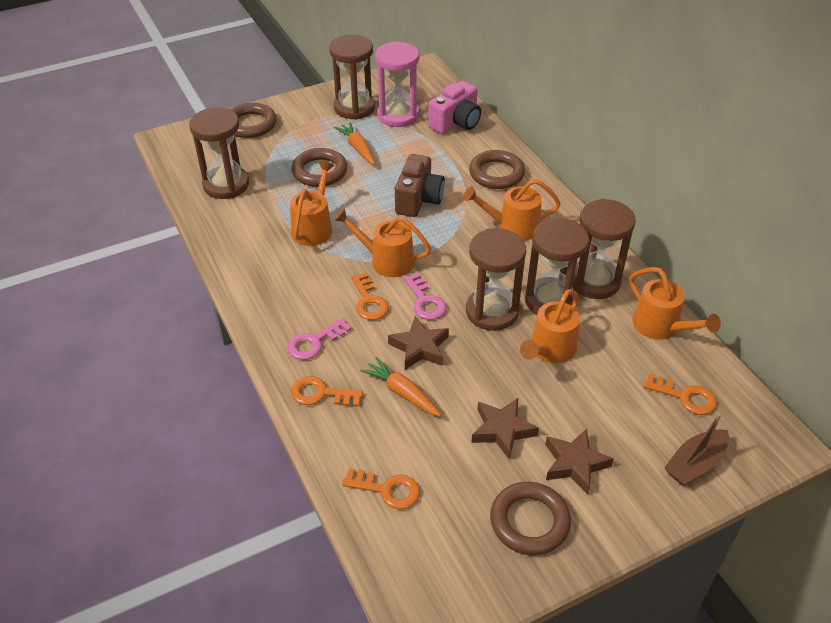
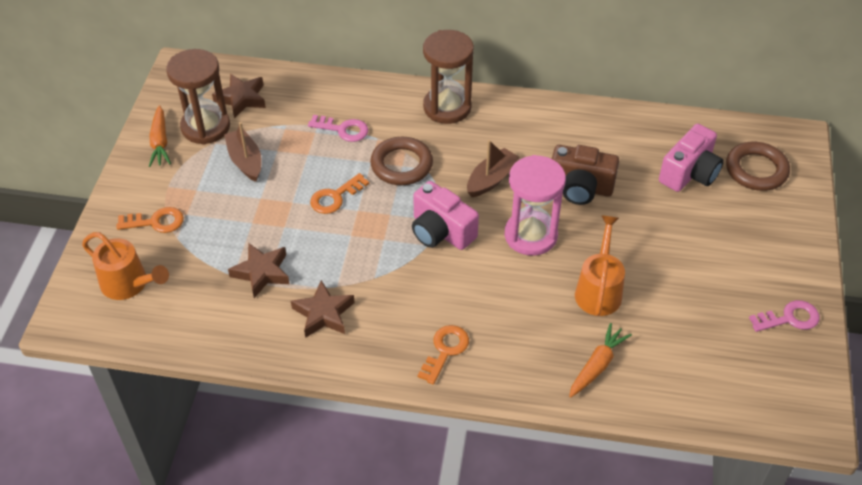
brown boat: [664,413,729,485] = 1 -> [224,122,262,182] [467,140,520,197] = 2
brown hourglass: [189,107,249,199] [329,35,375,120] [466,228,526,331] [525,218,589,315] [573,199,636,299] = 5 -> [166,49,230,145] [423,30,474,124] = 2
brown ring: [231,103,277,138] [292,148,348,187] [469,150,525,189] [490,482,571,555] = 4 -> [370,137,433,185] [726,142,790,191] = 2
orange key: [291,376,363,407] [342,468,420,509] [351,273,389,320] [643,373,717,415] = 4 -> [116,207,184,233] [310,173,369,214] [418,325,469,385] = 3
orange watering can: [290,161,334,246] [334,208,431,277] [463,179,561,241] [520,289,580,363] [629,267,721,340] = 5 -> [82,232,169,300] [575,215,625,316] = 2
pink camera: [428,81,481,134] = 1 -> [412,181,479,250] [659,124,724,192] = 2

